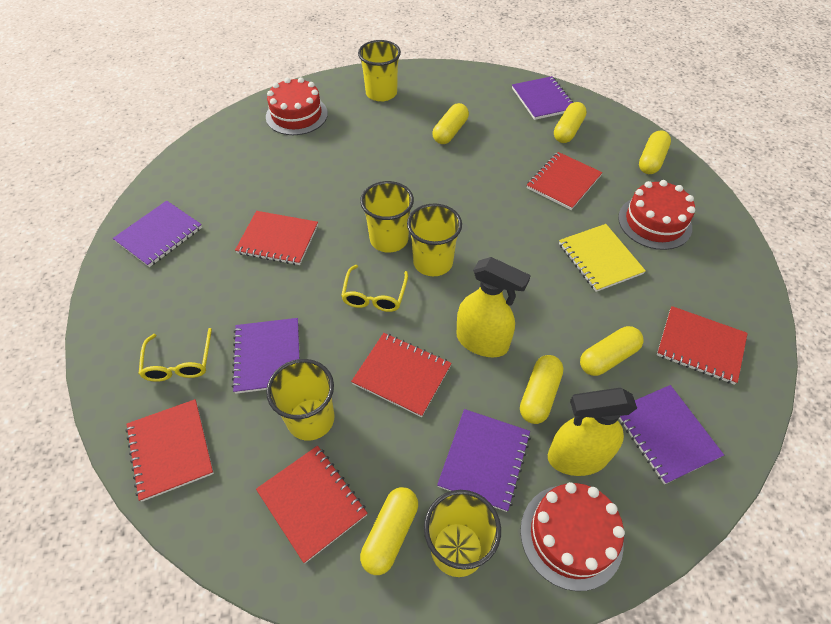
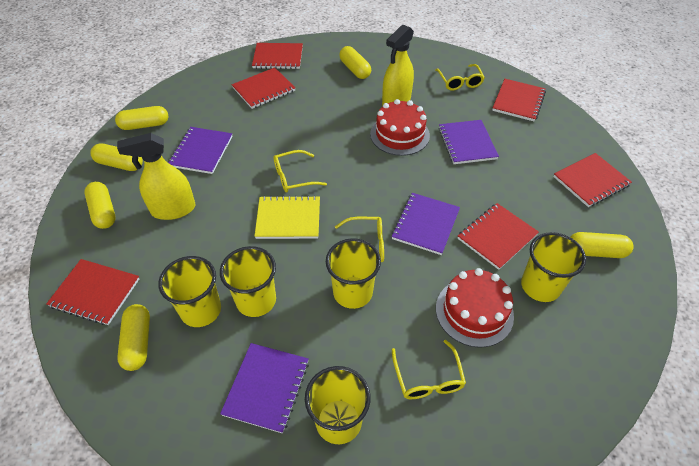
purple notebook: [113,201,202,267] [232,318,300,394] [437,409,531,512] [512,76,573,120] [619,385,724,484] = 5 -> [168,127,233,174] [220,343,309,433] [392,193,460,255] [438,120,499,164] = 4
red cake: [266,77,328,135] [520,482,625,591] [618,180,695,250] = 3 -> [370,99,430,156] [436,268,514,348] = 2
yellow glasses: [139,328,212,382] [341,265,408,312] = 2 -> [274,150,327,193] [335,217,384,262] [392,340,466,399] [435,64,485,91] = 4

